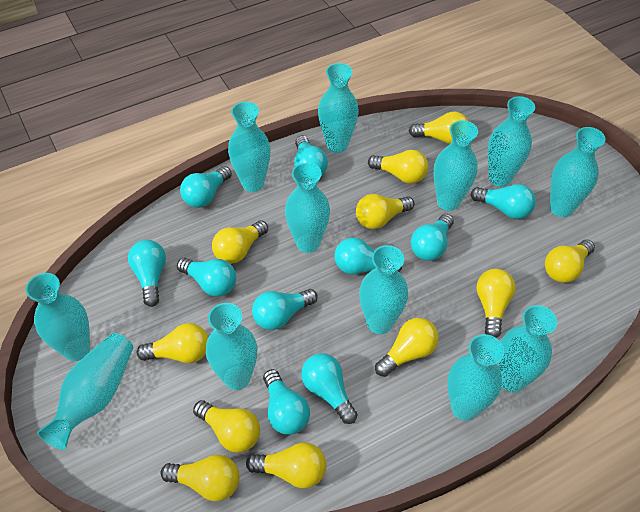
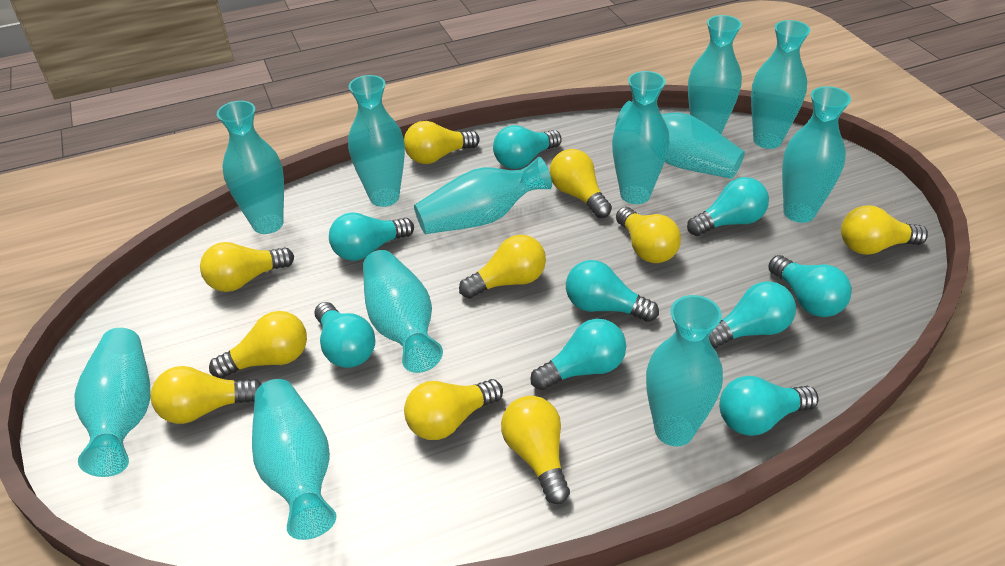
turquoise light bulb: [128,240,166,307] [177,258,236,296] [180,166,232,208] [252,289,318,330] [263,369,310,435] [294,136,328,176] [301,353,358,424] [334,238,402,274] [411,214,454,261] [471,184,536,219] = 10 -> [314,302,375,368] [329,213,414,261] [493,125,562,169] [530,319,626,390] [566,260,659,322] [687,177,769,236] [709,281,796,348] [719,376,819,436] [768,255,852,317] = 9
yellow light bulb: [137,323,208,363] [161,455,239,501] [193,400,260,453] [212,220,268,264] [246,442,326,488] [356,194,414,229] [368,150,428,184] [375,318,439,377] [409,112,468,144] [476,269,515,338] [545,240,595,283] = 11 -> [151,366,262,424] [200,242,294,292] [209,311,307,379] [404,121,480,164] [404,379,503,440] [459,234,546,299] [501,396,570,504] [550,149,612,218] [616,207,681,263] [841,205,928,255] = 10

